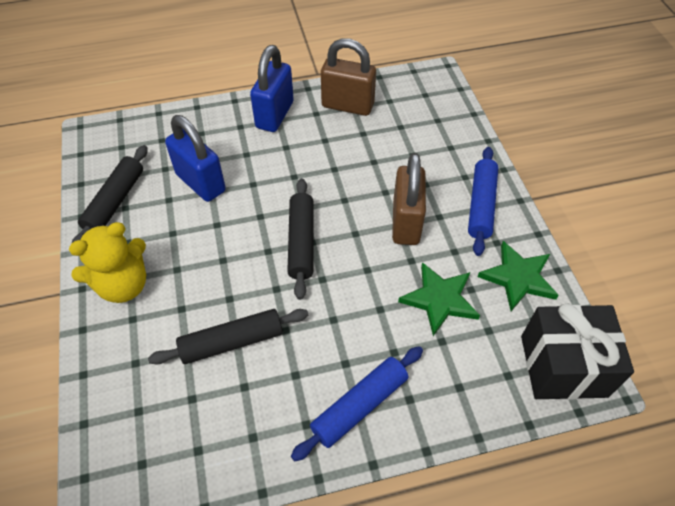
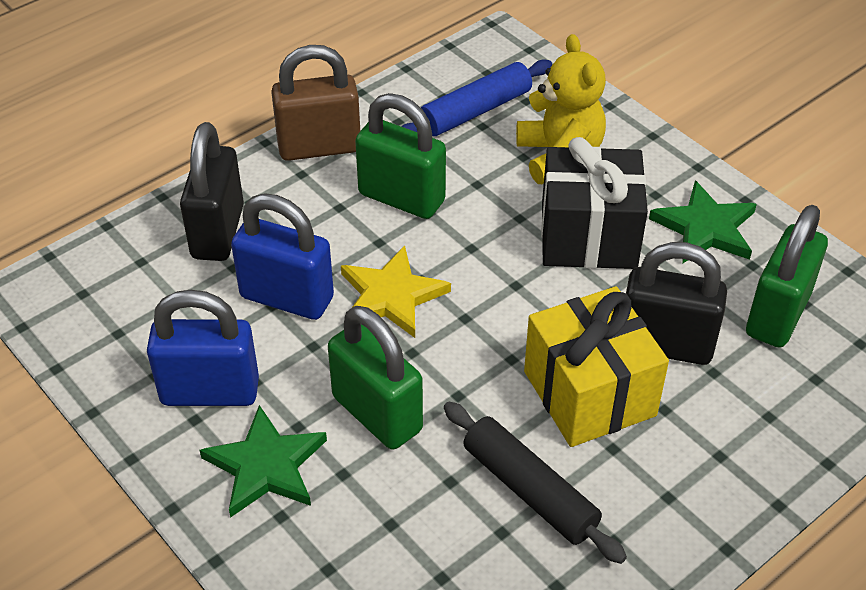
black padlock: none = 0 -> [180,122,244,261] [626,242,727,365] = 2
black rolling pin: [72,145,148,243] [148,309,308,364] [287,178,314,300] = 3 -> [444,402,627,564] = 1
blue rolling pin: [291,346,423,461] [468,147,498,256] = 2 -> [401,60,552,136] = 1
brown padlock: [321,39,376,116] [392,153,426,245] = 2 -> [271,45,360,161] = 1
green padlock: none = 0 -> [328,306,423,450] [355,93,446,219] [746,205,828,348] = 3
yellow gift: none = 0 -> [524,286,669,447] = 1
yellow star: none = 0 -> [341,246,451,338] = 1

